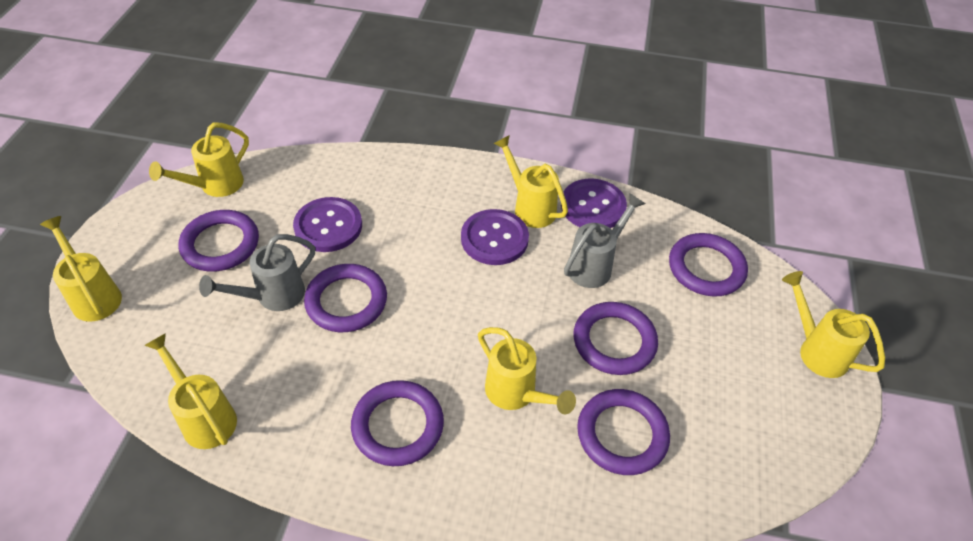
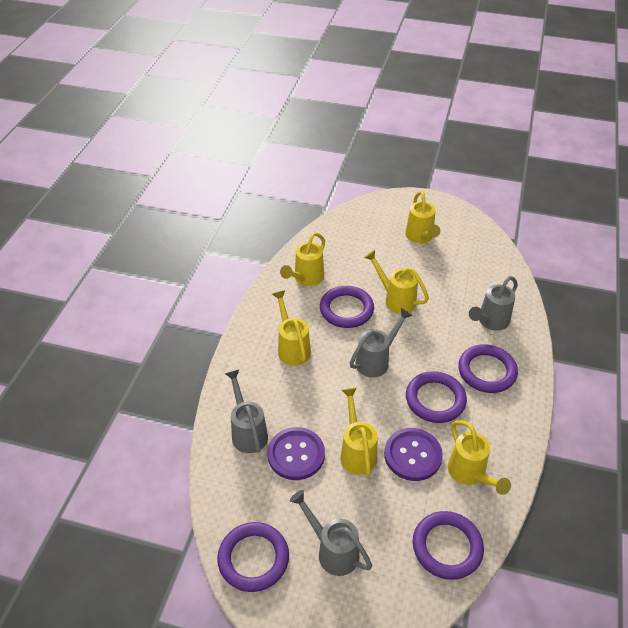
grey watering can: [199,234,315,311] [564,193,645,288] = 2 -> [225,370,268,453] [290,490,372,576] [350,308,413,378] [469,276,518,331] = 4
purple button: [293,197,362,252] [461,209,529,265] [561,178,627,228] = 3 -> [267,427,325,480] [384,428,443,481] = 2
purple ring: [179,210,259,272] [304,264,387,332] [351,380,444,466] [574,302,658,375] [577,389,670,475] [669,233,748,297] = 6 -> [217,522,289,592] [320,286,374,328] [406,371,467,423] [412,511,484,580] [458,344,518,393] = 5

